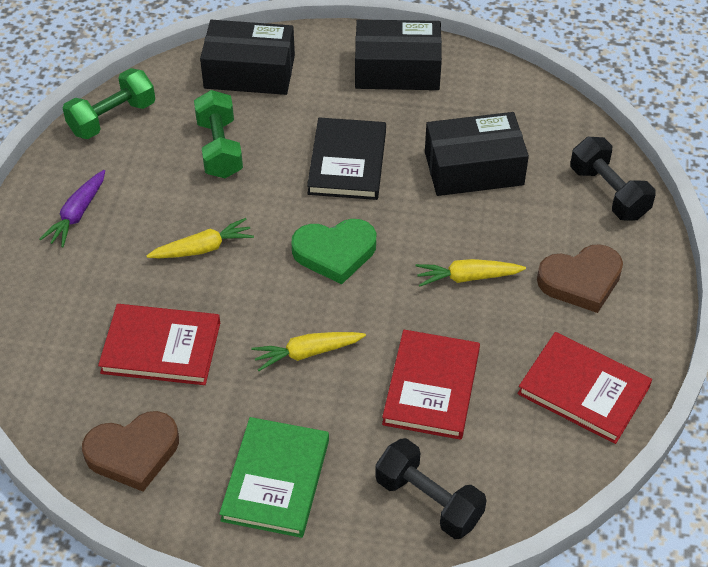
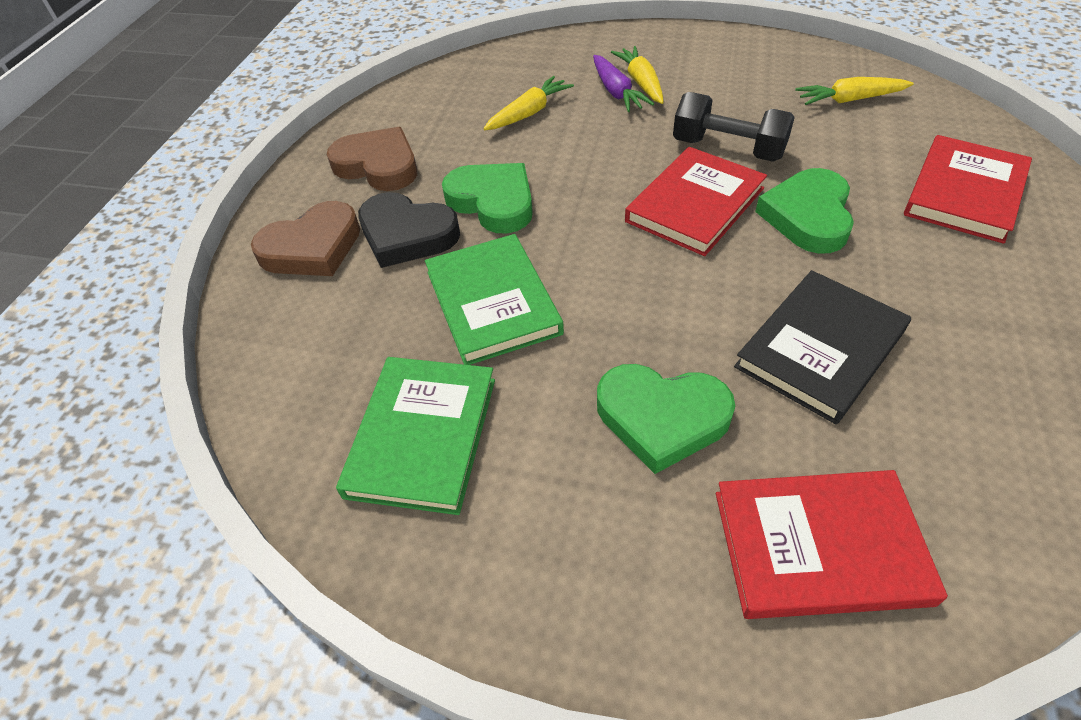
black box: [200,20,295,95] [355,19,442,90] [425,112,529,196] = 3 -> none = 0
black dumbbell: [375,438,487,539] [570,136,656,220] = 2 -> [673,92,795,162] = 1
black heart: none = 0 -> [358,192,460,268] = 1
green book: [219,417,329,538] = 1 -> [336,357,495,515] [425,234,564,365] = 2
green dumbbell: [63,68,155,139] [194,90,243,178] = 2 -> none = 0
green heart: [291,219,376,284] = 1 -> [442,163,533,234] [597,364,735,474] [755,168,854,254] = 3

